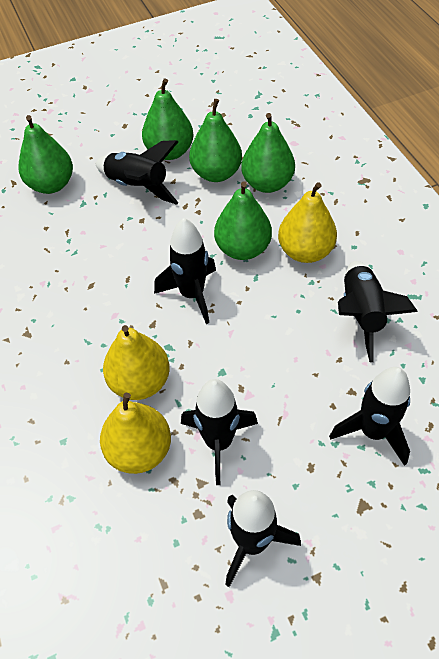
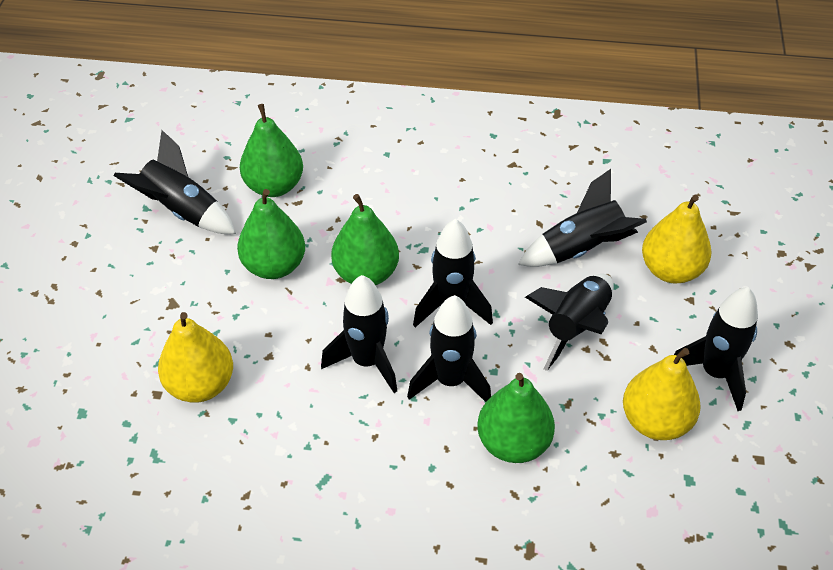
black rocket: [95,140,179,205] [154,218,216,324] [181,379,258,485] [225,490,301,587] [329,367,410,466] [338,261,418,362] = 6 -> [113,130,236,234] [321,275,397,393] [407,295,491,402] [413,219,493,327] [518,169,647,267] [525,274,613,371] [674,287,758,411] = 7
green pear: [19,115,73,194] [142,78,194,160] [189,99,242,182] [214,181,272,260] [241,113,295,193] = 5 -> [237,189,305,279] [240,104,303,197] [331,194,399,285] [477,373,555,463] = 4

